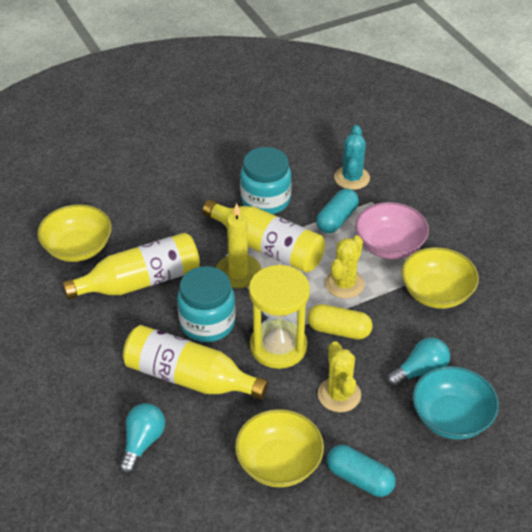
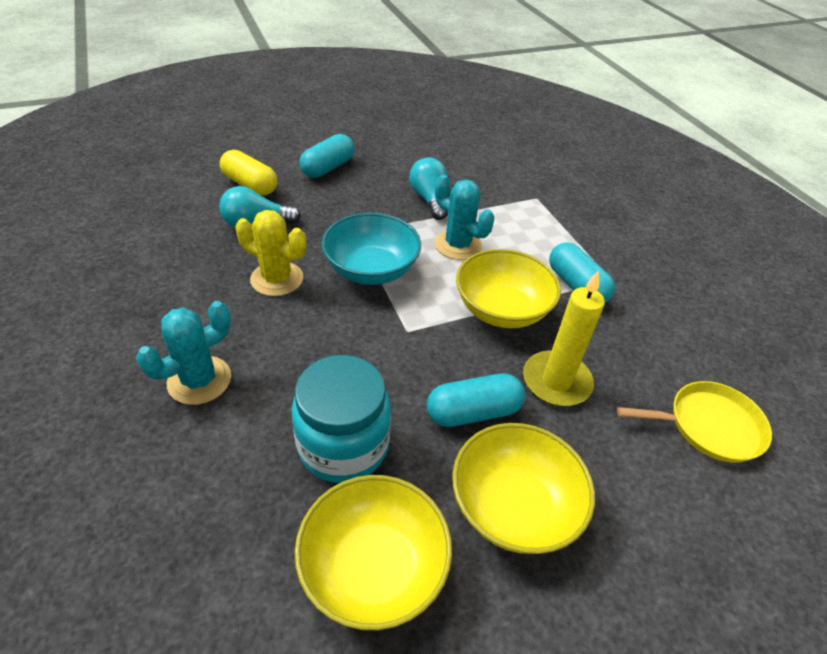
pink bowl: [355,202,429,259] = 1 -> none = 0
turquoise cactus: [334,125,370,190] = 1 -> [136,301,231,405] [435,175,494,260] = 2
turquoise capsule: [316,189,359,233] [327,445,396,497] = 2 -> [299,134,354,178] [427,373,525,427] [549,242,615,303] = 3
turquoise jar: [177,266,236,342] [240,147,292,214] = 2 -> [291,355,391,483] = 1
yellow bottle: [62,233,200,300] [123,325,269,400] [202,199,325,273] = 3 -> none = 0
yellow cactus: [318,341,361,412] [325,236,365,299] = 2 -> [236,210,306,296] = 1
yellow hourglass: [249,265,310,369] = 1 -> none = 0
yellow pan: none = 0 -> [617,381,772,463] = 1

